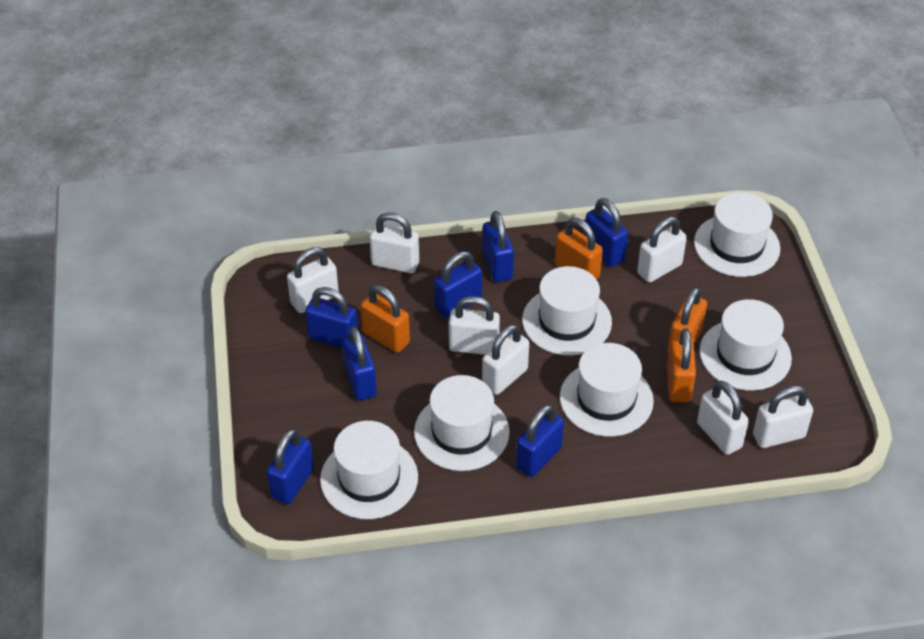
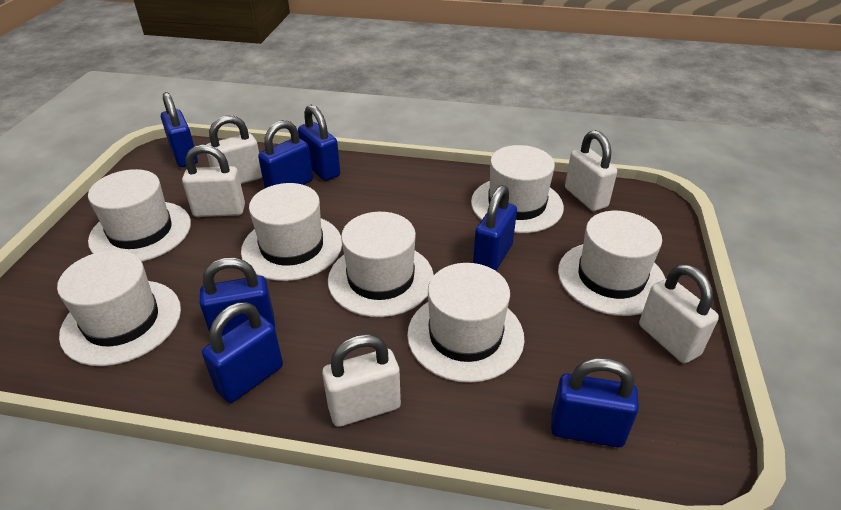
orange padlock: [360,285,410,353] [555,218,603,280] [667,287,707,353] [667,328,696,402] = 4 -> none = 0
white hat: [320,421,418,519] [414,375,510,471] [522,266,612,355] [560,343,654,437] [694,192,780,277] [699,299,792,391] = 6 -> [57,250,181,366] [88,169,191,262] [241,183,342,281] [328,212,434,317] [407,263,525,383] [471,145,564,233] [558,211,665,316] = 7
white padlock: [287,247,339,313] [370,212,419,273] [449,296,500,355] [482,324,529,395] [637,217,687,283] [697,381,749,455] [753,385,813,448] = 7 -> [182,145,245,217] [206,115,262,184] [322,334,401,427] [565,130,617,211] [639,264,719,363] = 5

